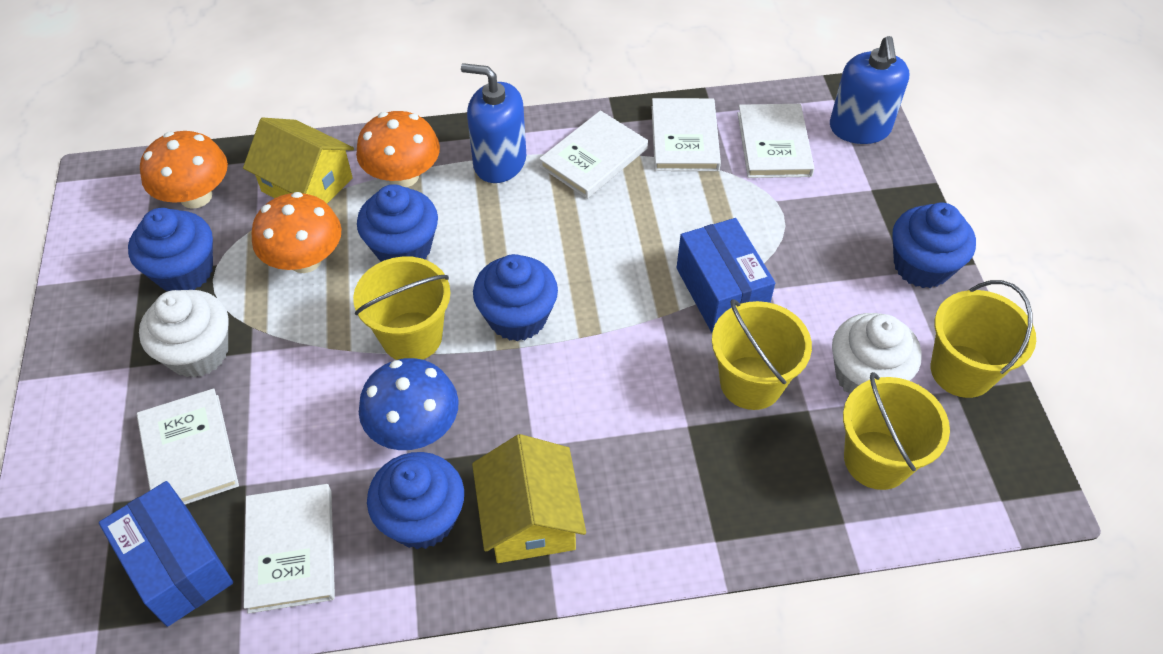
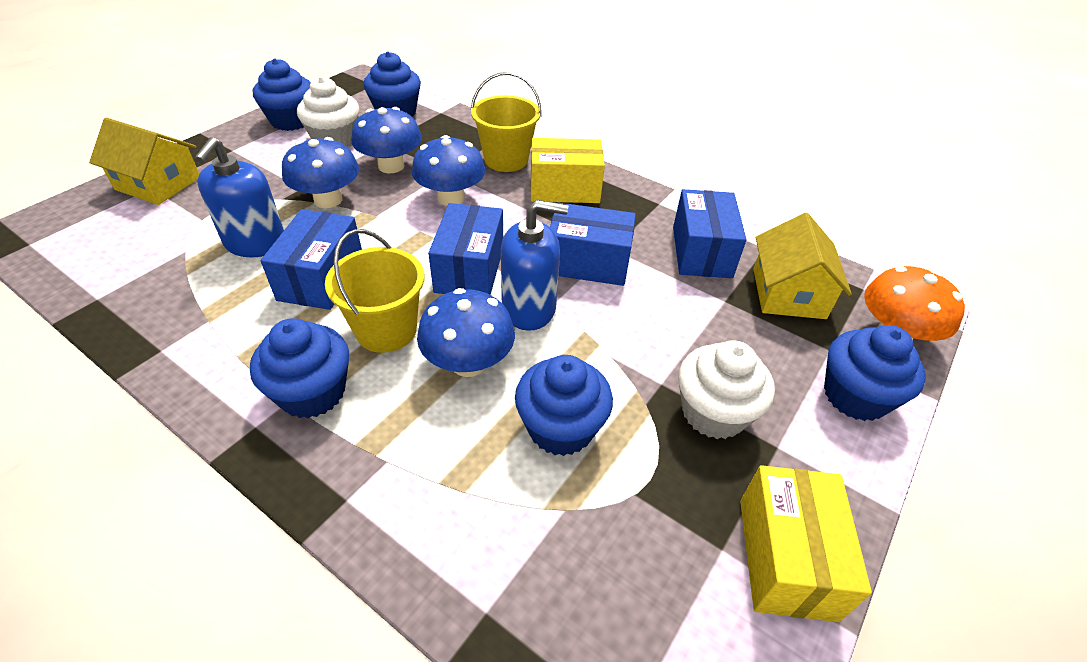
blue box: [99,481,233,627] [677,218,775,333] = 2 -> [261,209,362,310] [428,203,503,295] [550,202,636,286] [673,189,746,278] = 4
blue mushroom: [359,358,459,450] = 1 -> [282,137,359,208] [352,107,422,173] [412,135,485,206] [417,288,515,377] = 4
orange mushroom: [140,131,228,209] [251,192,342,273] [356,111,440,187] = 3 -> [864,266,965,341] = 1
white book: [137,388,239,505] [244,484,335,614] [539,110,648,199] [652,98,721,171] [738,104,814,178] = 5 -> none = 0
yellow box: none = 0 -> [531,138,605,203] [740,465,872,622] = 2
yellow bucket: [353,256,450,360] [712,299,812,410] [843,372,950,490] [931,280,1036,398] = 4 -> [325,229,424,353] [471,72,542,172] = 2

